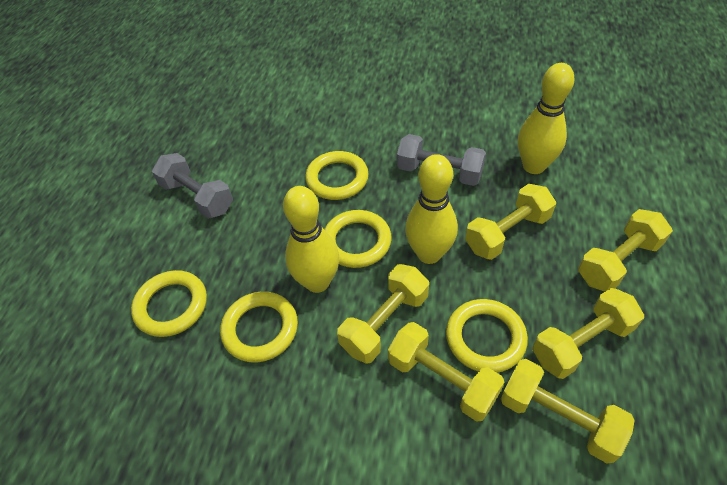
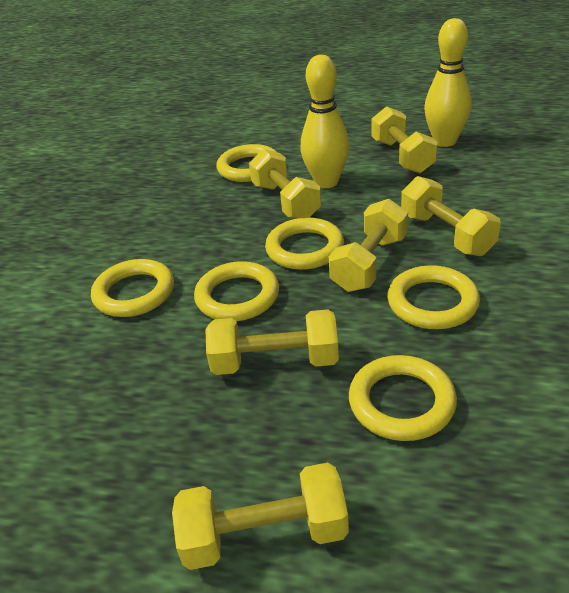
grey dumbbell: [152,153,233,219] [397,134,486,186] = 2 -> none = 0
yellow bowling pin: [283,186,339,293] [405,154,458,264] [518,63,575,174] = 3 -> [301,55,349,188] [424,18,471,147] = 2
yellow ring: [131,270,207,337] [220,291,298,363] [305,151,369,200] [324,210,392,268] [446,299,528,373] = 5 -> [91,259,174,317] [194,261,279,321] [216,144,277,182] [265,218,344,270] [349,355,457,441] [387,265,480,329] = 6

